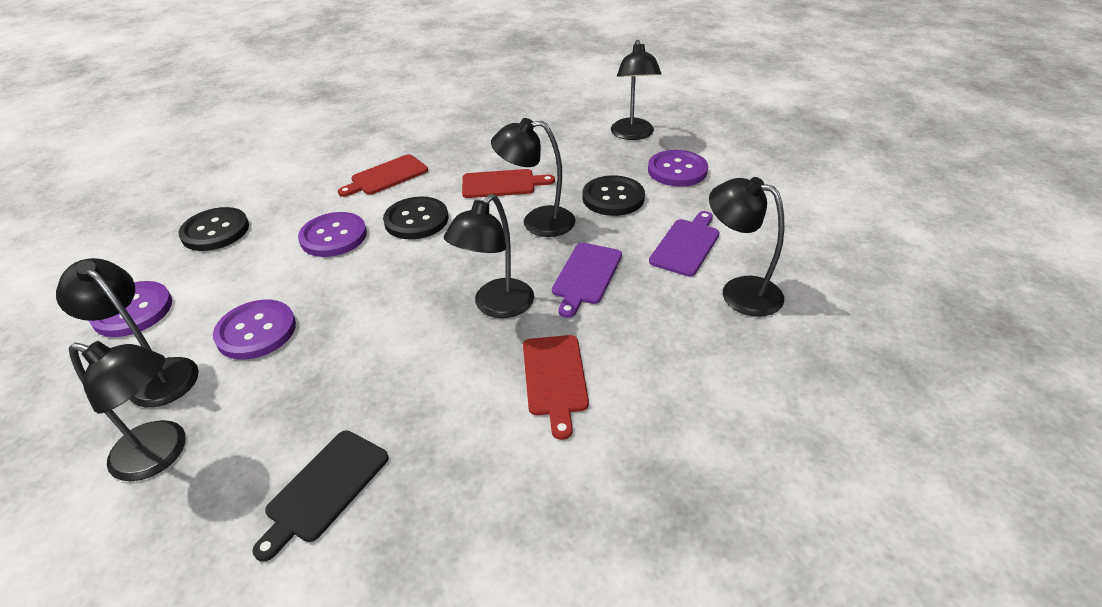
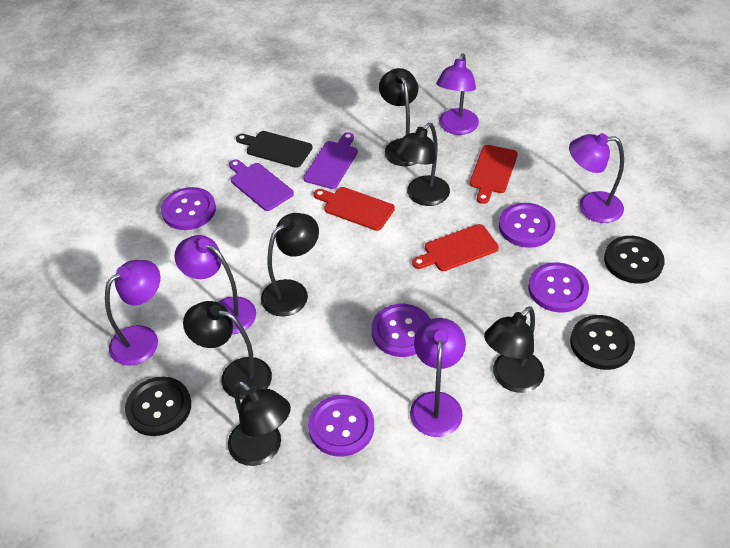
purple button: [88,281,172,337] [213,300,296,360] [298,212,367,257] [648,150,708,187] = 4 -> [161,187,216,230] [308,395,374,457] [372,304,430,357] [499,203,556,248] [528,262,589,313] = 5
purple lamp: none = 0 -> [105,260,160,366] [174,235,256,334] [410,318,466,437] [436,54,479,135] [569,133,624,223] = 5

